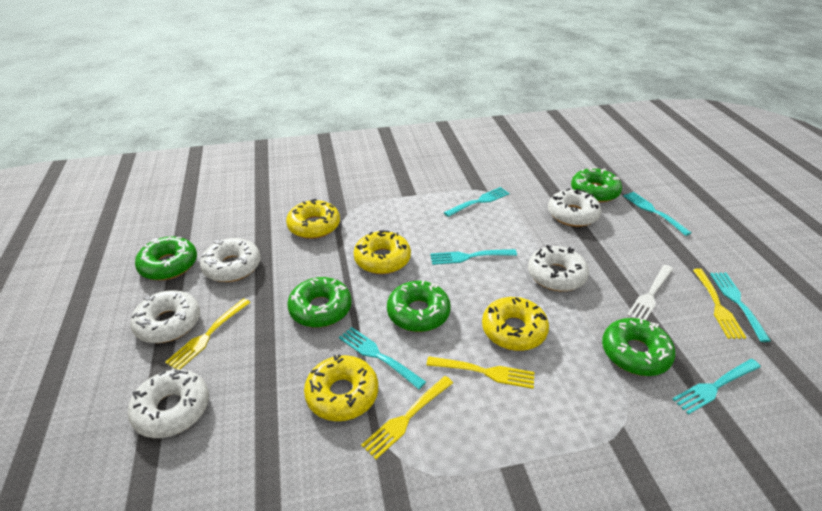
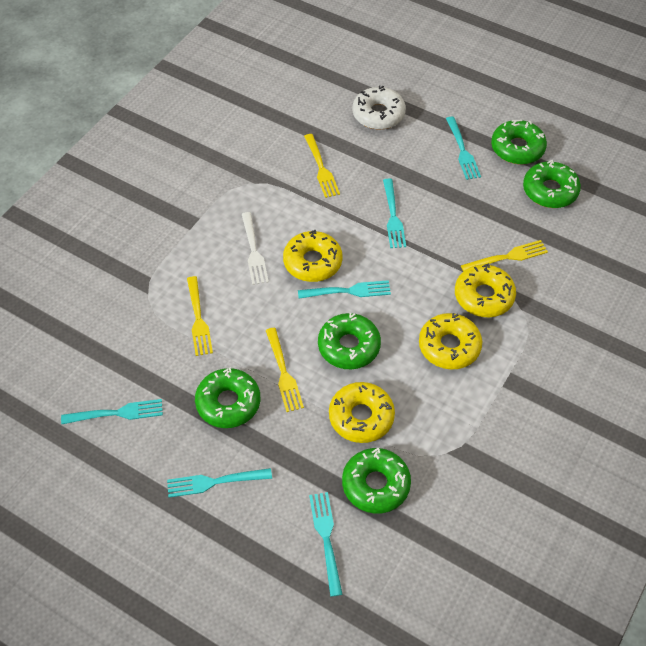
white donut: [128,369,209,438] [130,290,200,343] [200,238,261,282] [528,245,589,291] [548,189,601,227] = 5 -> [352,85,406,130] = 1

